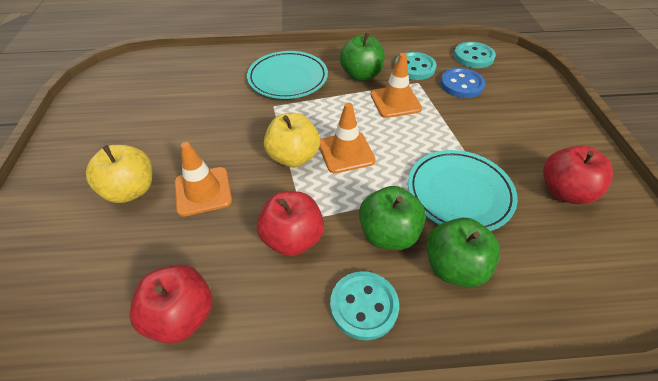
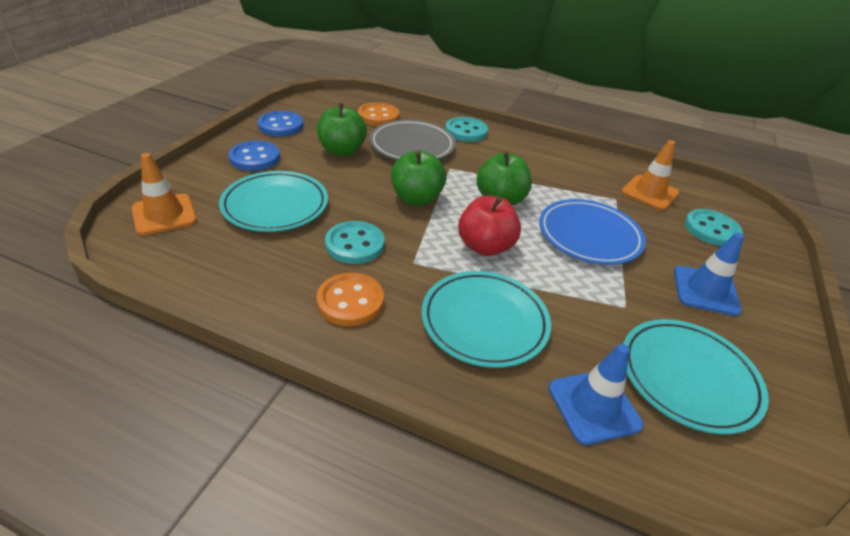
blue button: [440,68,485,98] = 1 -> [229,141,280,171] [258,111,304,136] = 2
blue plate: none = 0 -> [539,199,646,265] = 1
blue traffic cone: none = 0 -> [548,344,643,445] [674,233,744,316] = 2
grey plate: none = 0 -> [369,120,456,160] = 1
orange button: none = 0 -> [316,273,384,326] [358,102,399,126] = 2
orange traffic cone: [175,142,232,217] [319,103,376,173] [370,53,422,118] = 3 -> [132,153,197,236] [621,140,679,210] = 2
red apple: [130,264,213,344] [257,191,324,256] [543,146,613,204] = 3 -> [458,195,521,256] = 1
turquoise plate: [247,51,328,99] [408,150,518,231] = 2 -> [219,171,328,232] [421,271,551,368] [623,319,769,434] = 3
yellow apple: [86,145,152,203] [264,113,320,167] = 2 -> none = 0

